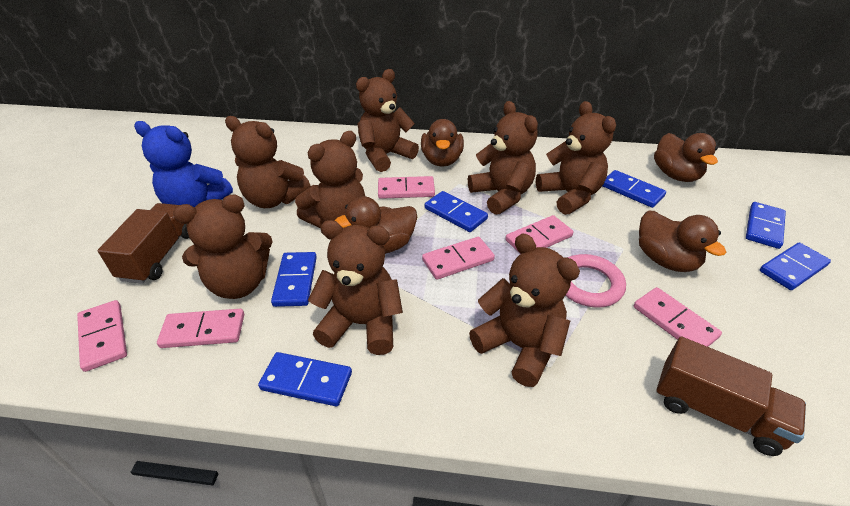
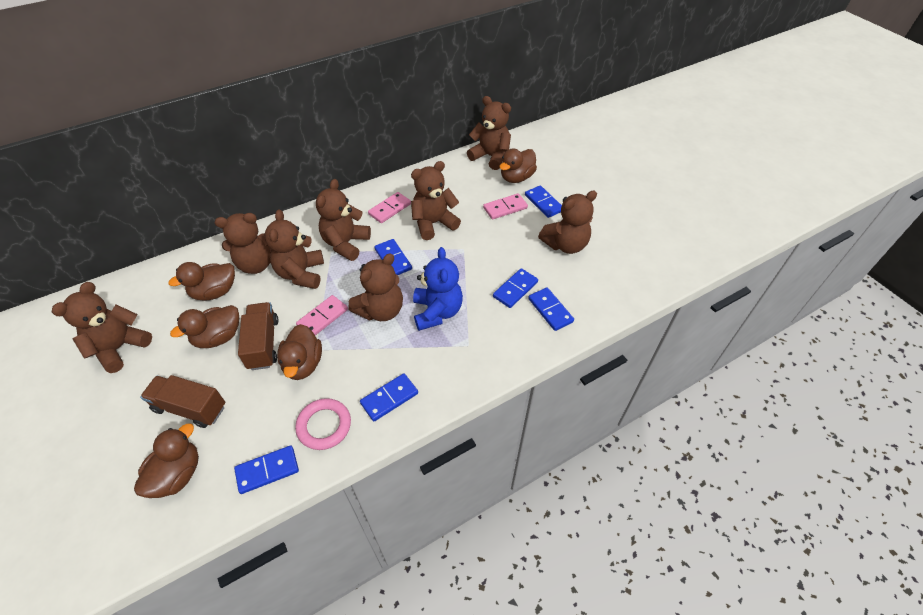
brown duck: [335,196,417,253] [421,119,464,167] [639,211,726,272] [654,133,718,182] = 4 -> [134,423,199,498] [168,262,235,301] [170,305,239,348] [277,324,322,380] [499,148,537,183] = 5
pink domino: [77,300,127,372] [157,309,244,348] [378,176,435,199] [422,237,495,280] [505,215,573,254] [634,287,722,347] = 6 -> [296,295,348,335] [368,192,411,223] [483,193,528,220] = 3

